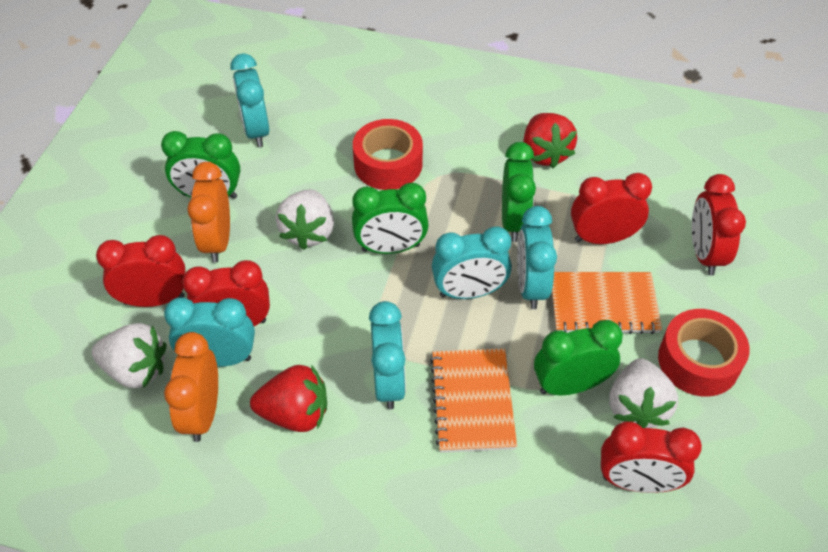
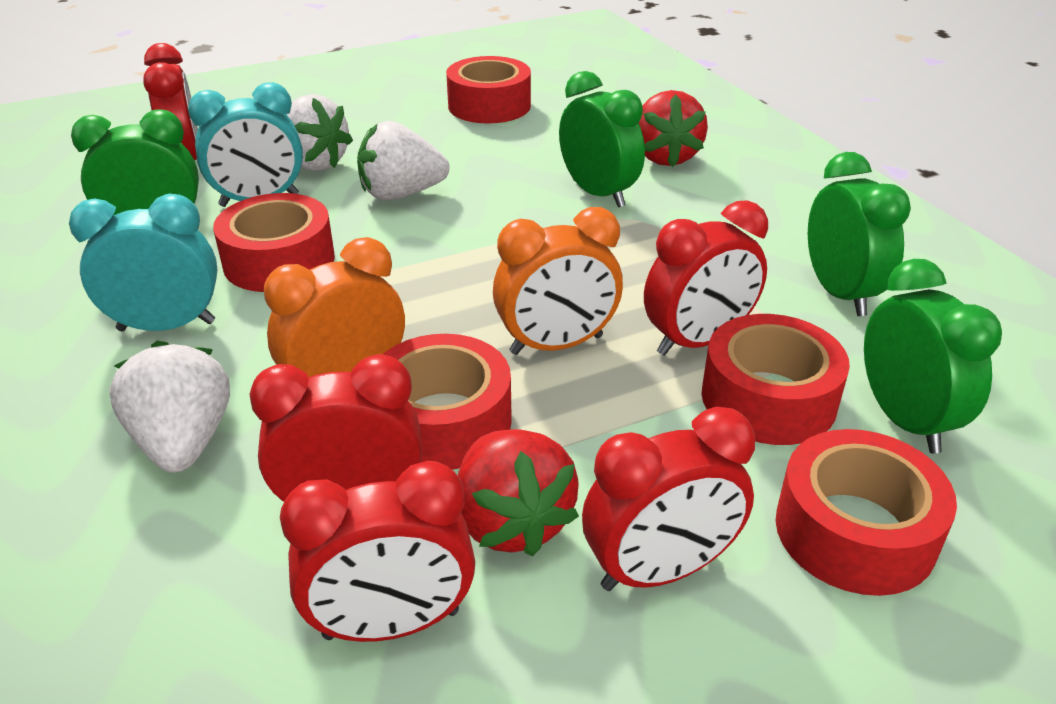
orange notebook: [430,348,517,452] [552,272,662,334] = 2 -> none = 0
red tape: [353,119,423,190] [658,309,750,397] = 2 -> [213,193,335,292] [383,334,512,470] [446,56,531,124] [701,314,850,445] [776,429,957,596] = 5
turquoise clock: [164,297,255,367] [230,54,269,147] [369,301,406,409] [432,226,512,299] [517,206,557,309] = 5 -> [69,194,218,331] [188,82,303,207] = 2

